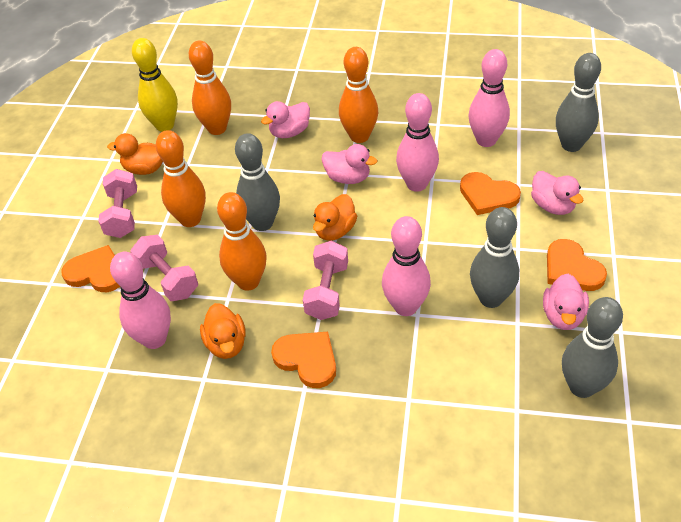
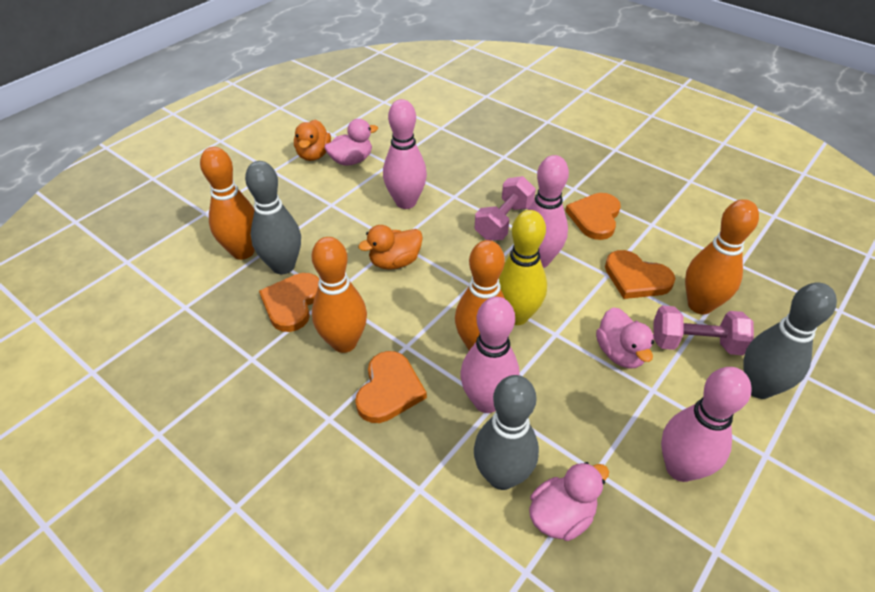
grey bowling pin: [235,133,280,231] [470,207,519,308] [556,53,601,152] [562,297,623,398] = 4 -> [245,161,301,274] [474,375,539,490] [743,282,837,399] = 3
orange duck: [107,133,163,175] [200,303,246,359] [313,194,357,241] = 3 -> [294,119,331,161] [358,225,423,270] = 2
pink duck: [261,101,310,138] [322,144,377,184] [531,171,583,215] [543,274,589,330] = 4 -> [324,119,378,166] [529,462,609,541] [596,307,654,368] = 3
pink dumbbell: [98,169,137,238] [130,235,198,301] [303,241,348,320] = 3 -> [475,176,536,241] [653,306,754,355] = 2

